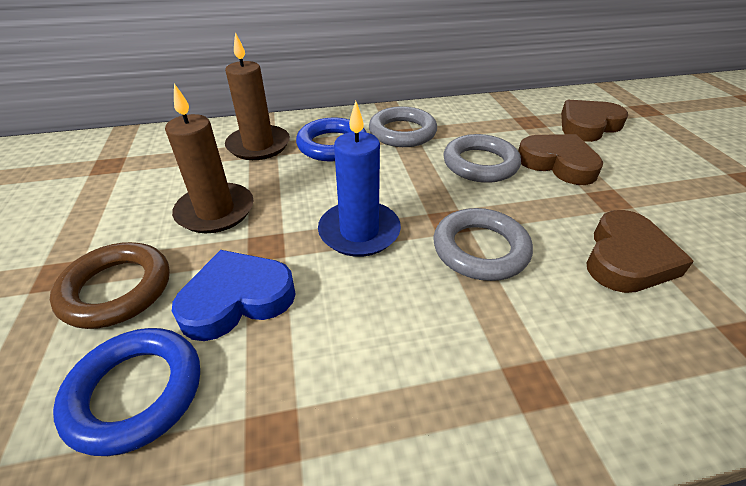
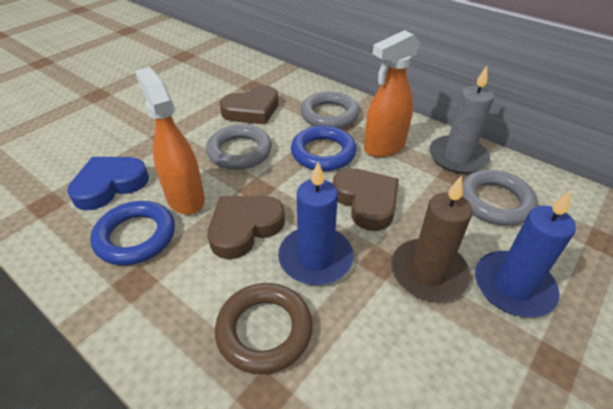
blue candle: [318,101,401,257] = 1 -> [278,162,353,285] [475,190,576,317] = 2
brown candle: [165,84,254,233] [225,32,290,160] = 2 -> [391,176,473,301] = 1
grey candle: none = 0 -> [429,66,494,174] = 1
orange spray bottle: none = 0 -> [135,67,205,215] [364,30,420,157] = 2

